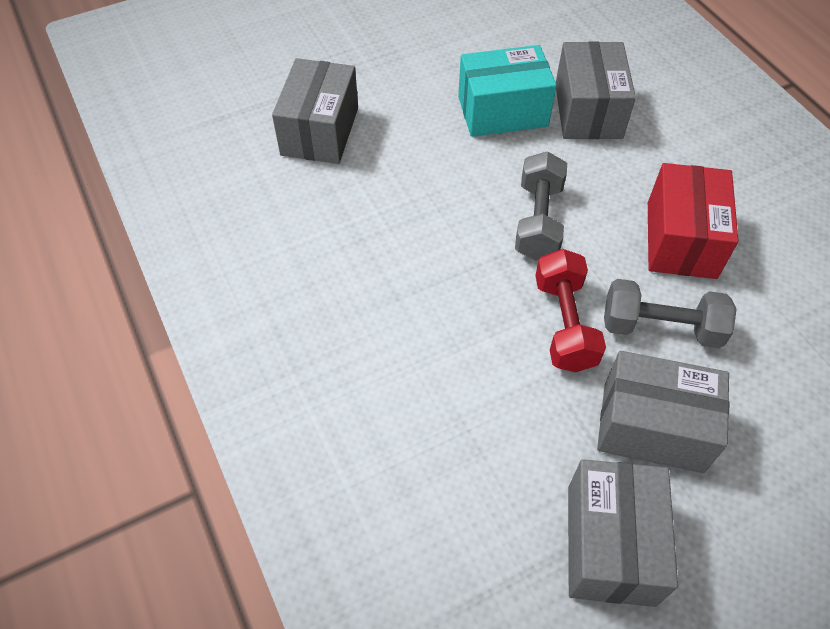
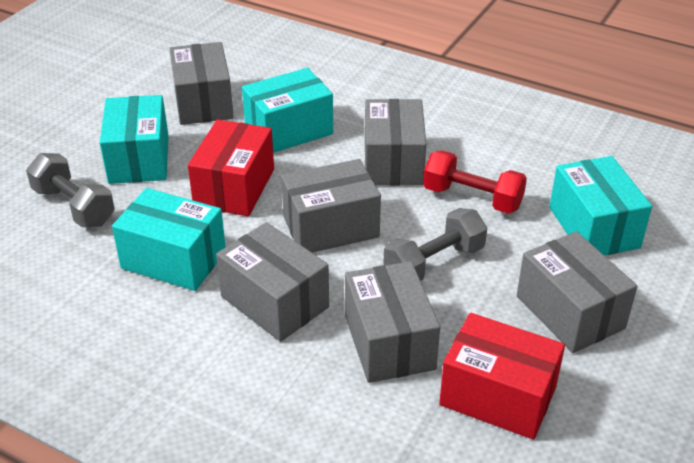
grey box: [272,58,358,164] [556,41,636,139] [568,459,678,607] [597,351,729,473] = 4 -> [169,42,234,125] [216,222,329,342] [281,159,381,253] [345,261,440,383] [365,99,426,186] [517,231,637,353] = 6
red box: [648,163,739,279] = 1 -> [188,120,274,216] [439,313,565,440] = 2
turquoise box: [458,45,557,137] = 1 -> [100,95,168,184] [112,188,226,291] [242,68,333,153] [549,156,652,256] = 4

